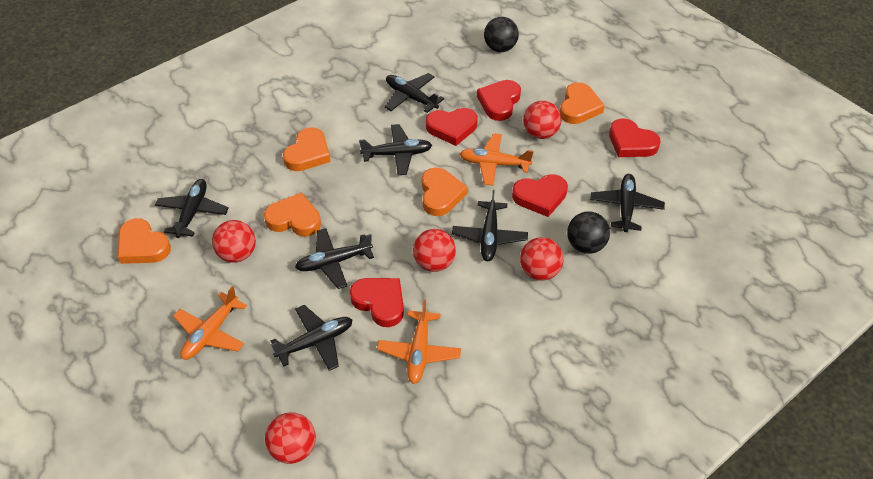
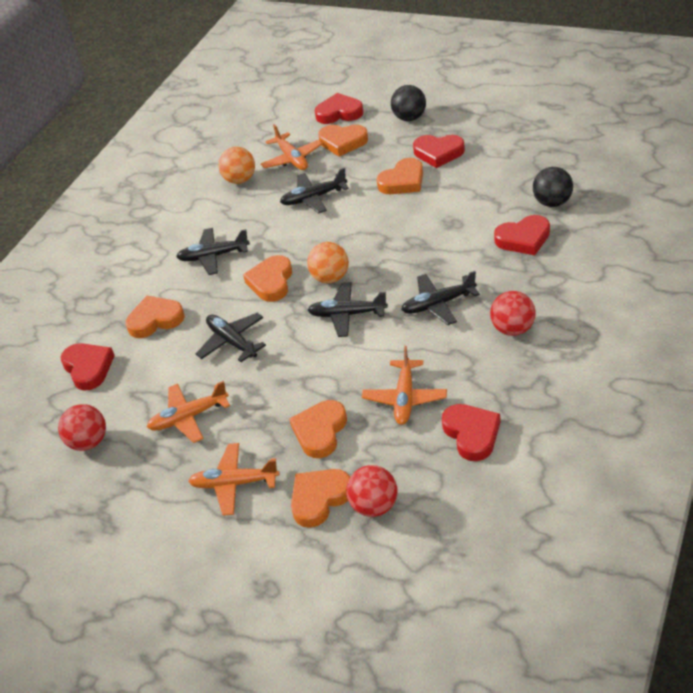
black plane: [155,179,229,238] [271,305,352,371] [295,228,374,289] [359,124,432,175] [385,73,444,113] [452,190,528,261] [590,174,665,232] = 7 -> [176,228,250,275] [196,313,266,362] [280,168,349,213] [308,282,388,337] [401,271,480,325] = 5
orange ball: none = 0 -> [218,147,255,184] [307,242,349,283] = 2
orange heart: [118,218,171,264] [264,192,321,236] [283,127,331,171] [422,167,468,216] [560,82,605,124] = 5 -> [125,296,185,338] [243,255,292,302] [289,400,347,458] [291,469,350,528] [318,124,368,156] [377,158,423,194] = 6
orange plane: [173,286,247,359] [377,300,461,384] [460,133,534,186] = 3 -> [147,381,230,443] [188,443,280,516] [261,124,322,170] [362,346,447,425] = 4
red ball: [212,220,256,263] [265,412,316,464] [413,229,456,272] [520,237,564,281] [523,101,561,139] = 5 -> [58,404,106,451] [346,465,397,517] [490,291,536,336] = 3

